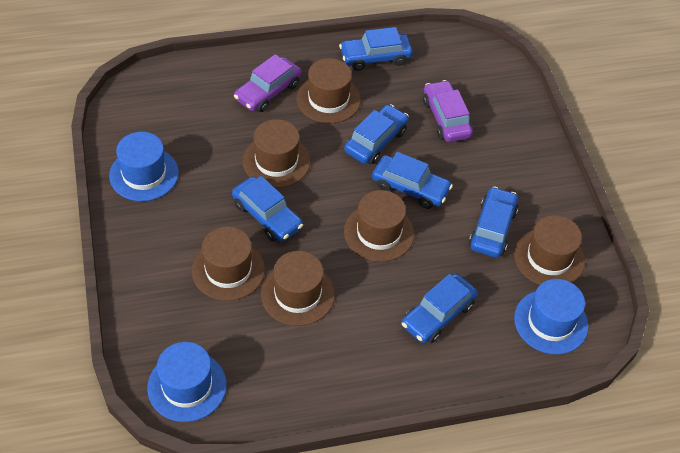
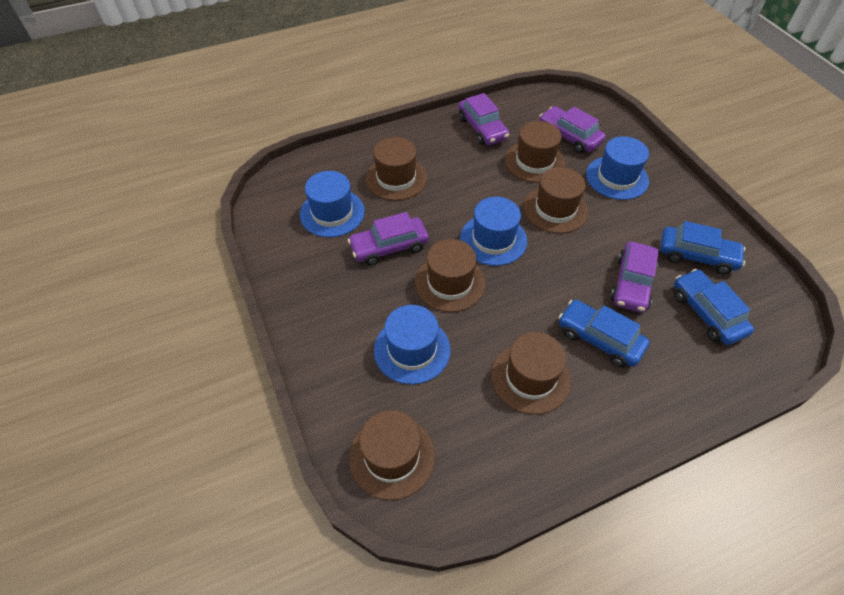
blue car: [232,176,303,242] [339,27,413,71] [344,104,409,164] [372,152,453,209] [402,274,478,343] [469,186,518,258] = 6 -> [558,300,650,367] [660,221,746,274] [674,269,754,345] = 3
blue hat: [109,132,179,201] [147,342,227,422] [514,279,588,354] = 3 -> [300,171,365,237] [374,305,450,384] [460,197,527,266] [586,136,649,200] = 4
purple car: [234,54,302,112] [423,80,473,142] = 2 -> [348,212,429,266] [458,93,509,145] [539,106,606,153] [610,242,659,313] = 4

